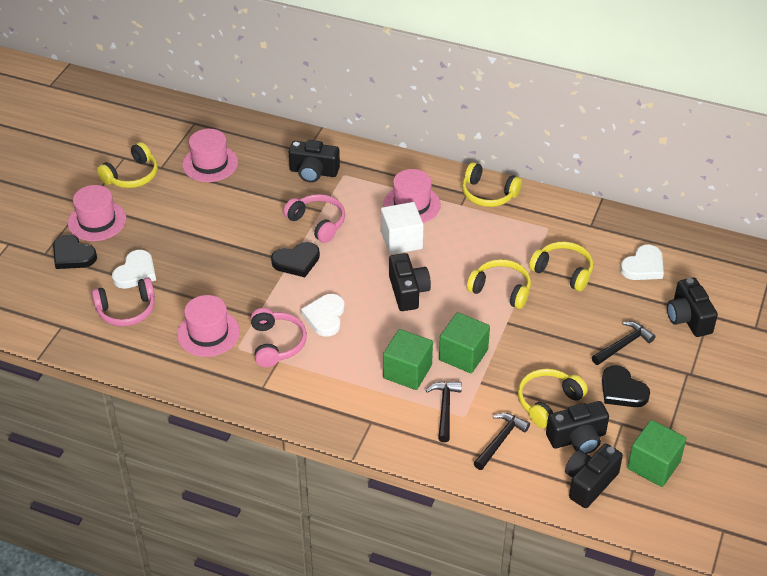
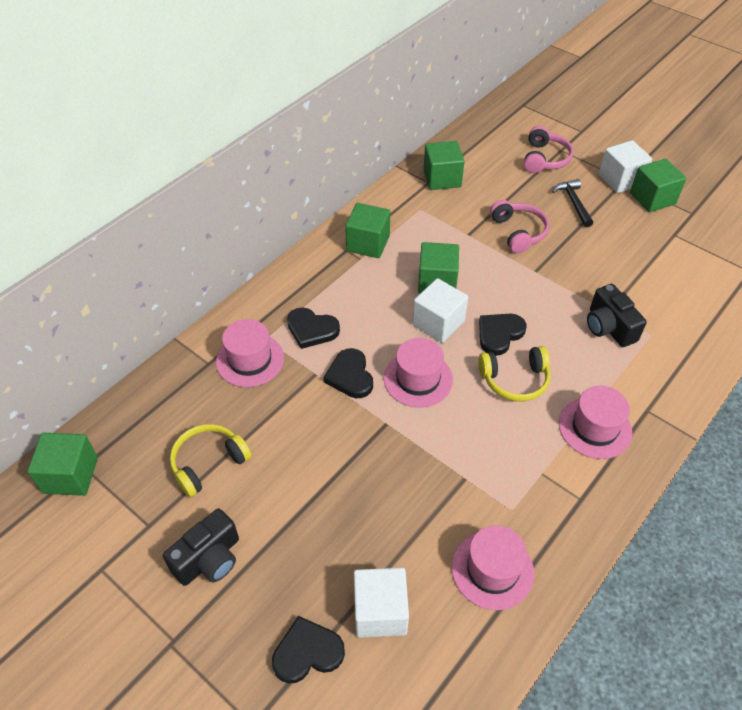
black camera: [288,140,340,183] [389,253,431,311] [546,401,609,454] [565,444,623,508] [667,277,718,337] = 5 -> [163,509,239,586] [587,284,647,347] = 2
black hammer: [426,382,462,442] [474,413,530,470] [592,321,656,365] = 3 -> [552,179,593,227] = 1
black heart: [53,234,97,269] [271,242,320,277] [602,365,650,407] = 3 -> [272,616,345,684] [287,307,340,349] [323,348,373,398] [479,314,527,356] = 4
green cube: [383,329,433,390] [439,312,490,373] [627,420,687,487] = 3 -> [27,433,98,496] [345,203,390,258] [418,242,459,294] [423,141,465,190] [630,159,686,212] = 5
pink headphones: [91,277,155,326] [251,308,307,367] [283,194,345,243] = 3 -> [490,200,549,253] [524,126,574,173] = 2
white cube: [381,202,424,255] = 1 -> [354,568,409,638] [412,278,468,343] [599,140,652,193] = 3
white heart: [112,250,156,289] [301,294,345,337] [620,245,664,280] = 3 -> none = 0
yellow headphones: [97,142,158,188] [462,162,522,207] [467,259,531,309] [518,369,588,428] [529,241,593,291] = 5 -> [170,424,252,497] [478,346,551,402] = 2

